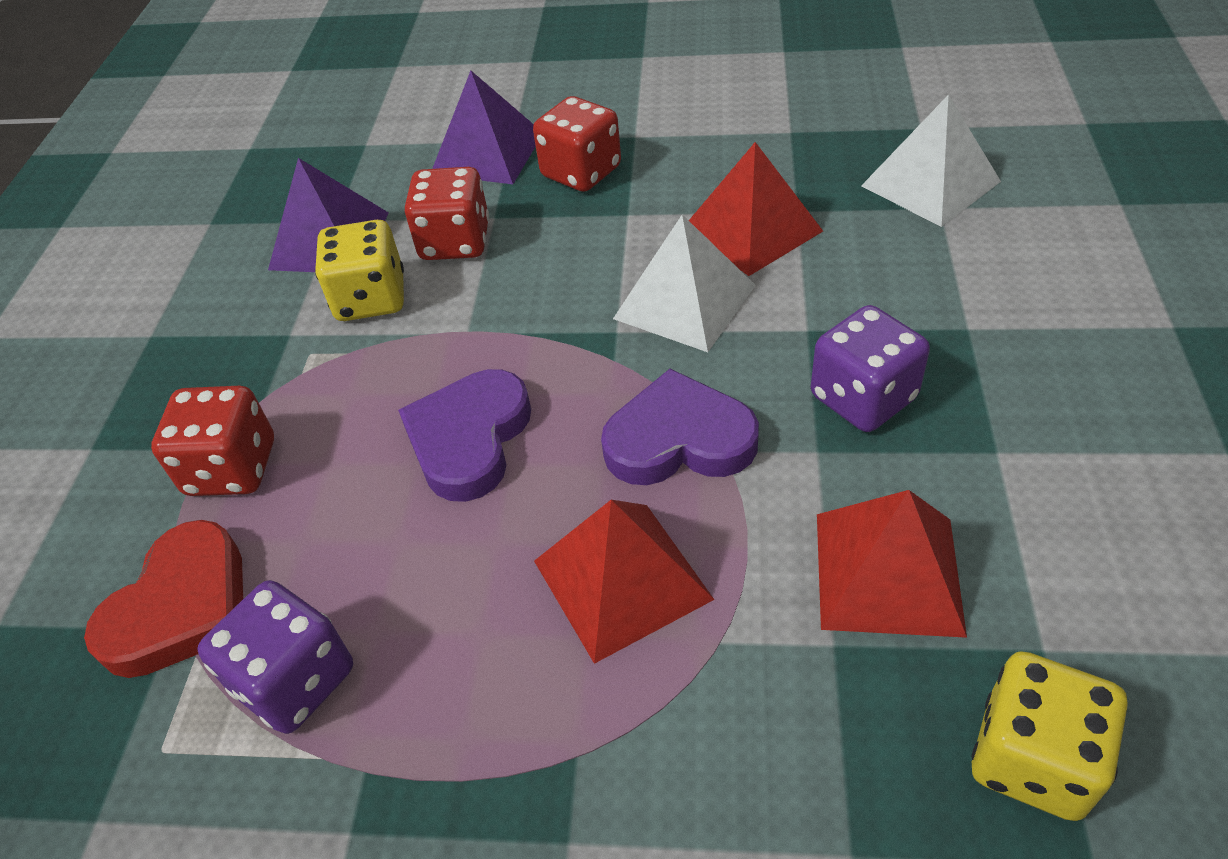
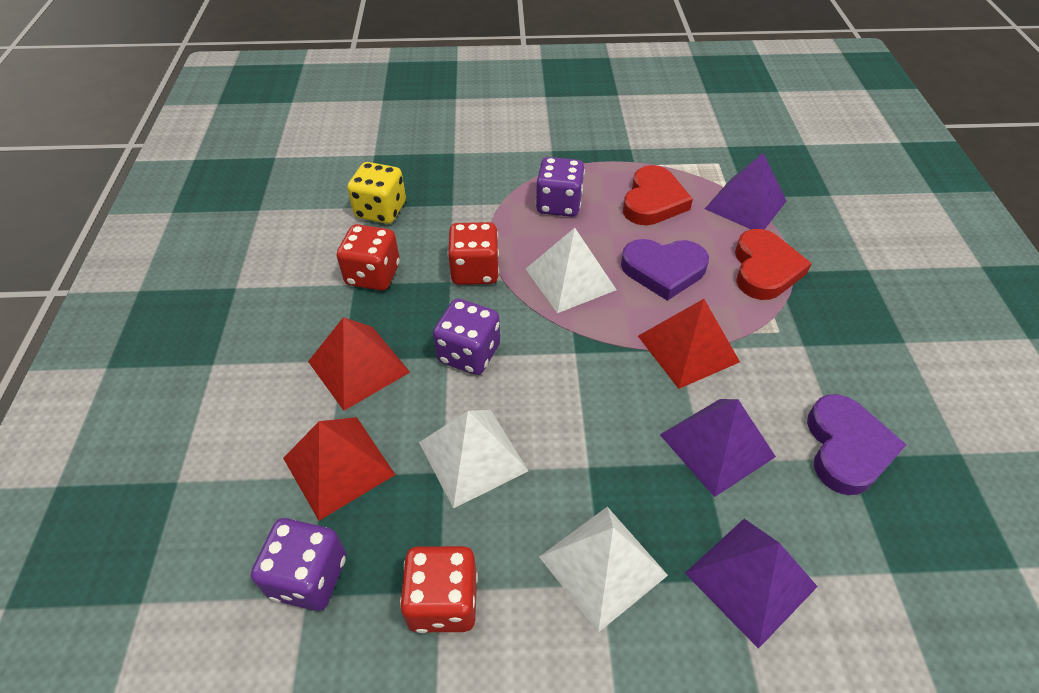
purple dice: [197,580,353,734] [811,305,930,432] = 2 -> [251,518,346,611] [433,299,500,375] [536,157,585,217] = 3
purple pyramid: [268,158,389,272] [432,71,536,184] = 2 -> [660,399,776,497] [685,519,818,649] [705,153,786,230] = 3
red heart: [84,520,243,678] = 1 -> [623,165,693,225] [735,229,812,300] = 2
white pyramid: [613,215,756,352] [861,94,1001,227] = 2 -> [419,410,528,508] [526,228,616,313] [539,507,668,633] = 3
yellow dice: [315,220,404,321] [971,651,1127,821] = 2 -> [347,162,406,224] = 1

